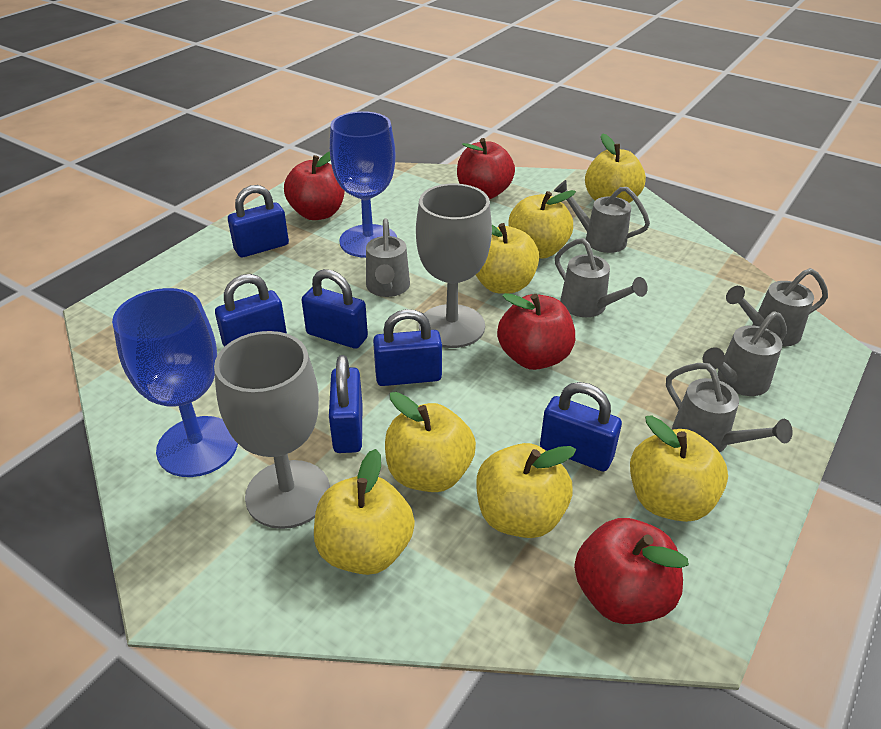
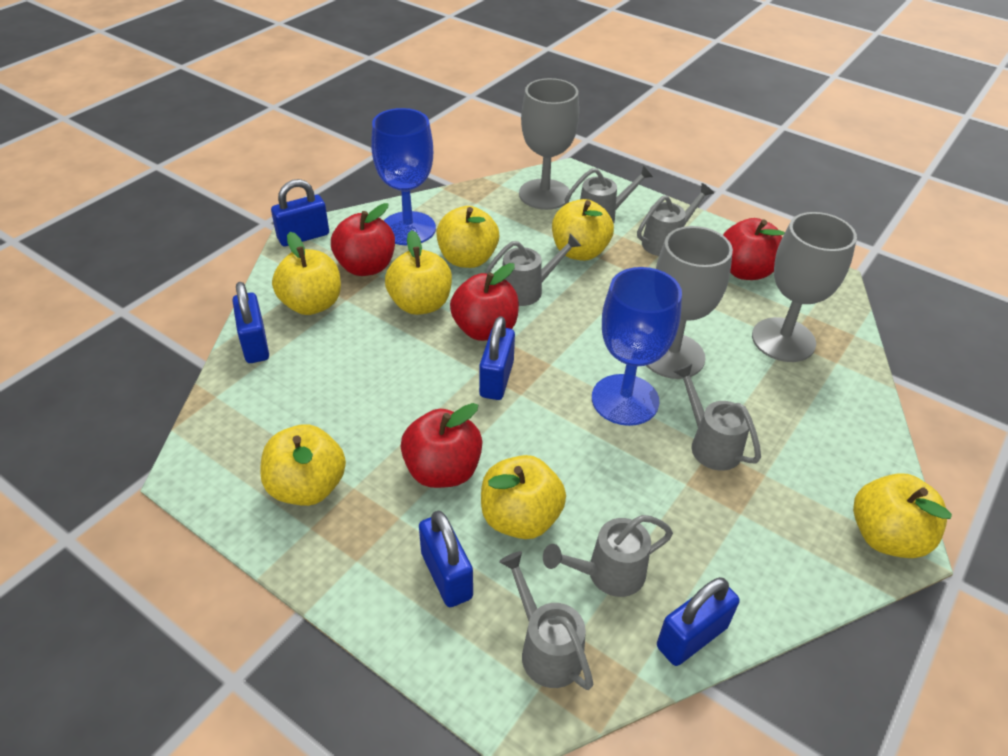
blue padlock: [215,274,287,347] [228,185,289,257] [302,269,368,349] [329,355,362,453] [373,309,442,386] [540,382,622,472] = 6 -> [232,282,269,363] [271,179,329,246] [419,510,473,607] [479,316,515,400] [657,577,740,666] = 5
grey goblet: [214,331,330,529] [416,184,492,348] = 2 -> [519,78,579,210] [646,226,733,379] [752,212,857,362] = 3

